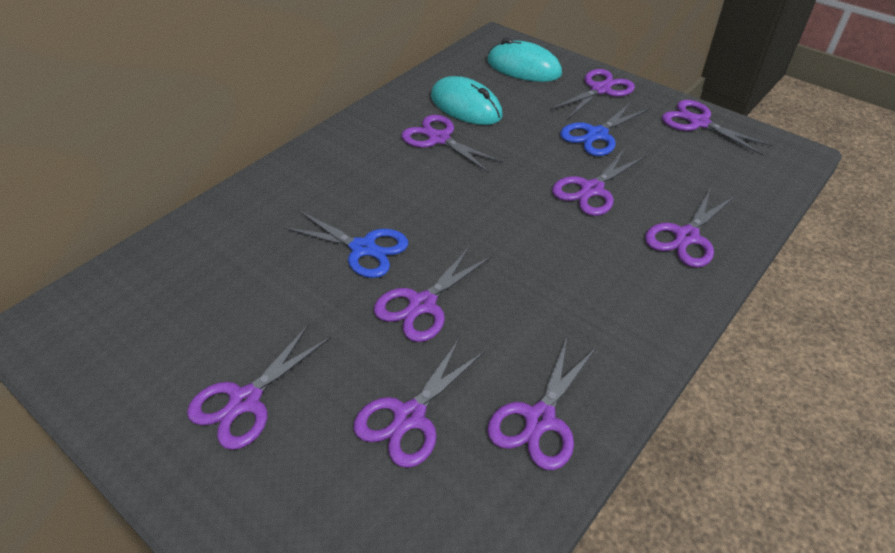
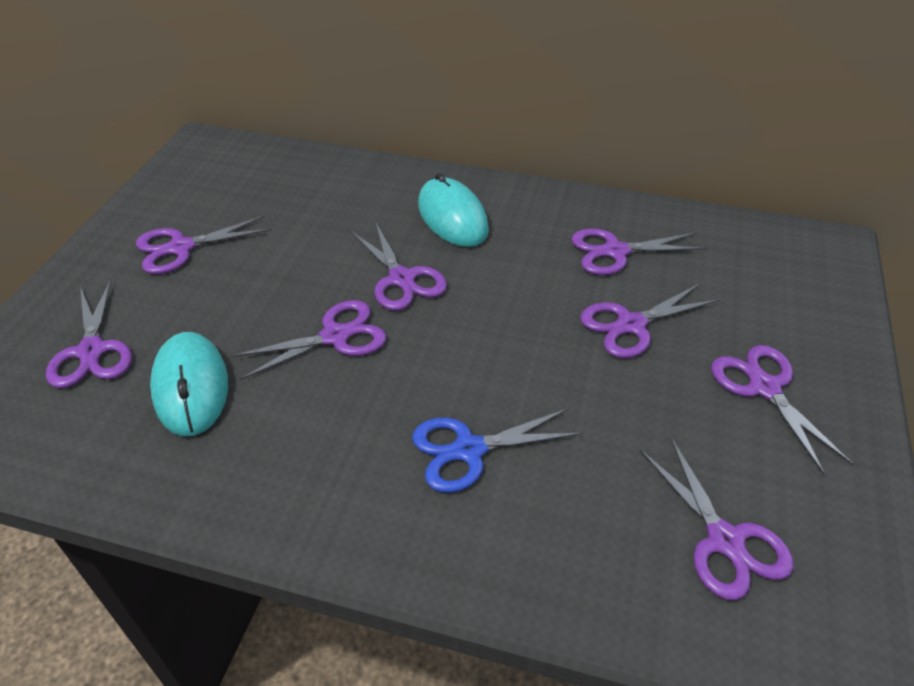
blue scissors: [284,211,408,278] [560,101,650,156] = 2 -> [412,408,583,493] = 1
purple scissors: [187,324,331,450] [354,337,485,468] [374,246,492,342] [401,115,504,173] [487,337,597,470] [550,69,635,120] [552,148,646,216] [645,187,735,268] [662,100,773,155] = 9 -> [46,279,132,388] [136,215,272,274] [231,300,386,380] [351,223,447,311] [571,228,707,275] [580,283,720,358] [640,437,793,600] [711,345,853,474] = 8

